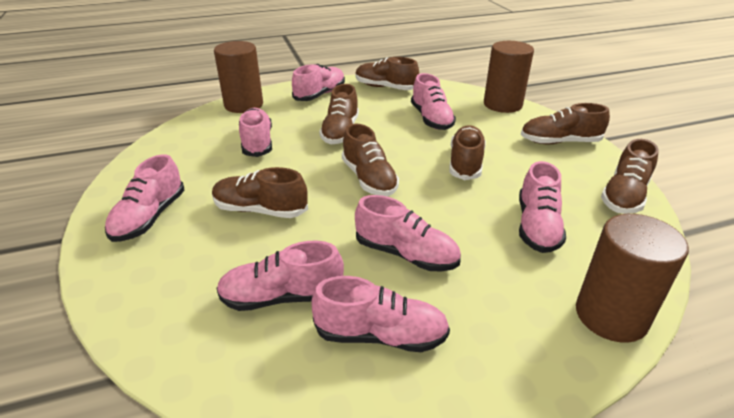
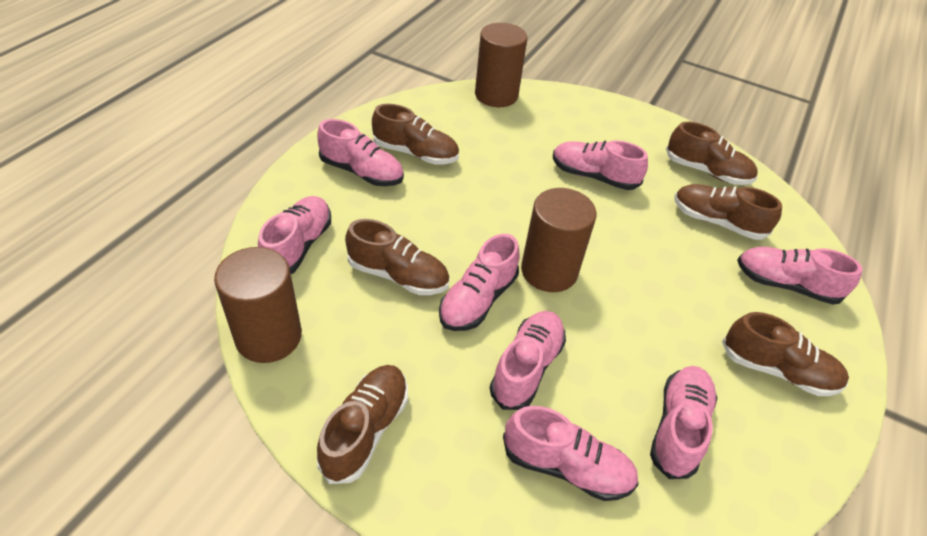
brown shoe: [212,167,308,218] [319,84,359,144] [342,124,399,196] [355,57,419,90] [449,125,486,180] [521,103,610,144] [601,139,659,214] = 7 -> [317,365,408,484] [345,219,449,295] [372,104,459,164] [666,122,758,185] [674,184,782,240] [722,312,849,396] = 6

